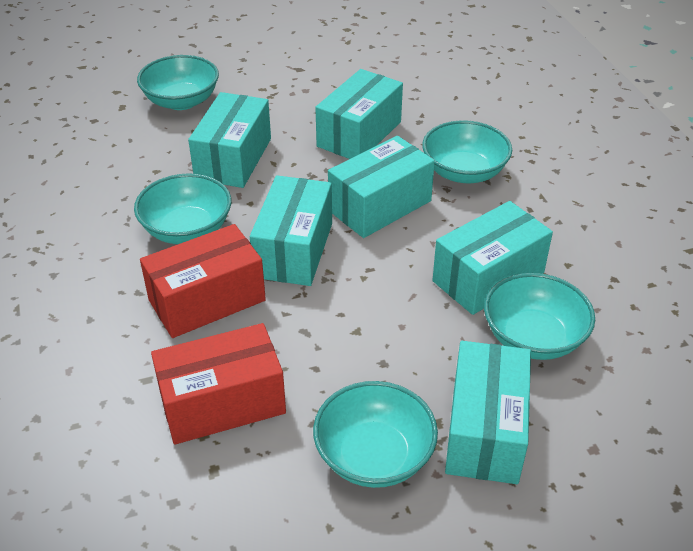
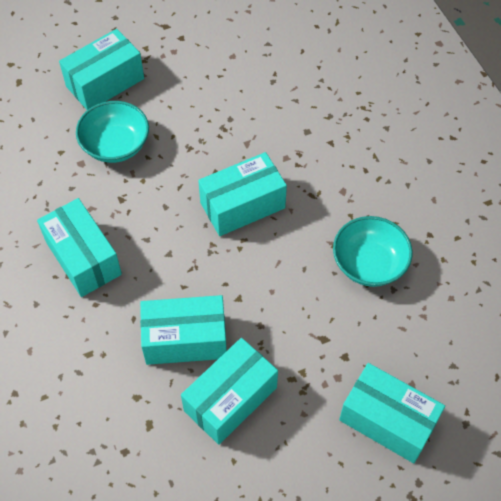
red box: [140,224,266,338] [151,323,286,445] = 2 -> none = 0
turquoise bowl: [134,173,231,244] [137,55,219,110] [313,381,438,488] [422,120,512,183] [484,273,595,360] = 5 -> [76,101,149,163] [333,216,413,287] = 2

